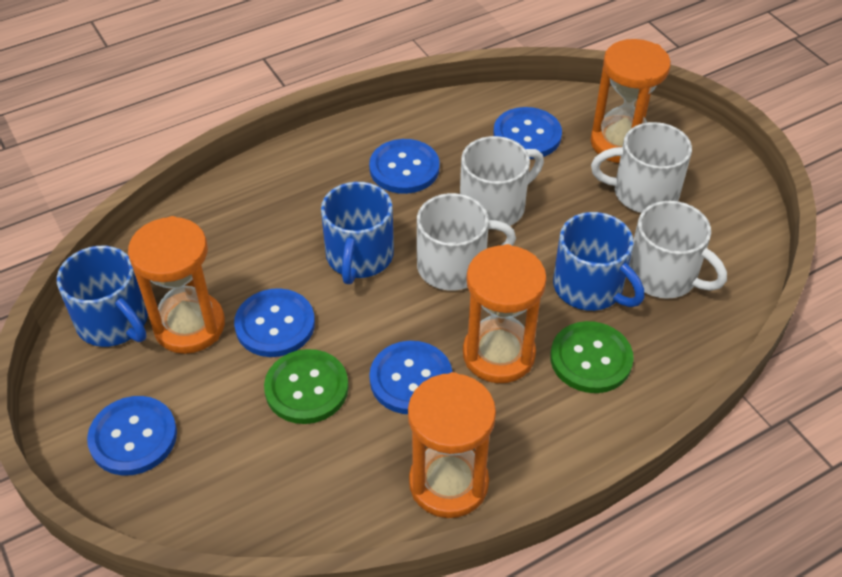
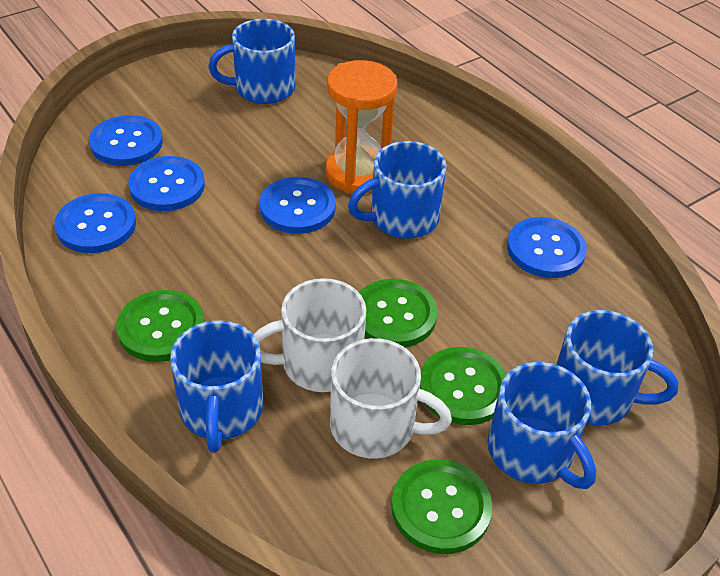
blue mug: [57,246,148,347] [321,182,394,284] [553,212,644,311] = 3 -> [170,320,264,453] [208,19,295,104] [348,141,447,239] [488,362,596,489] [556,310,678,426] = 5
green button: [264,349,349,424] [550,321,634,393] = 2 -> [116,290,205,362] [359,279,437,347] [391,459,492,554] [420,347,507,425] = 4
orange hourglass: [128,216,225,354] [408,372,496,518] [463,244,547,383] [591,39,671,163] = 4 -> [326,60,398,194] = 1
white mug: [417,193,516,291] [460,136,544,226] [591,122,692,213] [629,201,727,299] = 4 -> [254,278,366,392] [330,338,452,458] = 2

